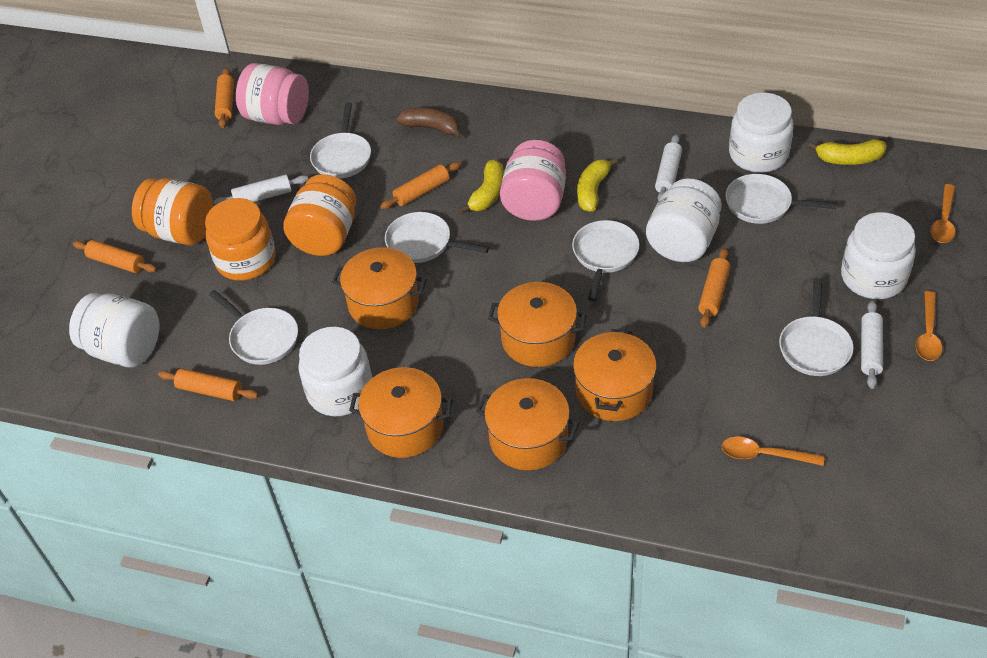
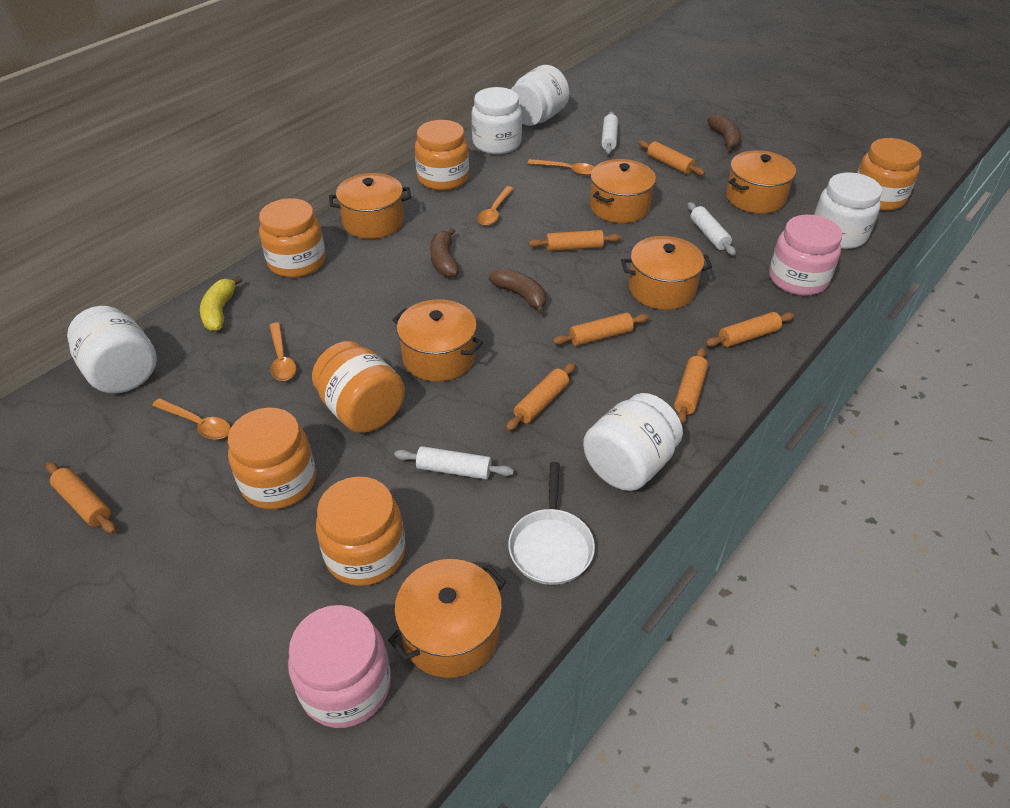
brown banana: [396,108,463,139] = 1 -> [430,228,459,278] [489,268,546,314] [707,114,741,151] = 3
orange jar: [132,178,213,245] [205,198,276,281] [283,174,356,256] = 3 -> [228,408,316,510] [259,198,325,278] [312,341,405,433] [316,477,406,586] [415,120,469,191] [857,138,922,211] = 6
orange pot: [332,247,427,329] [349,367,452,458] [476,378,579,470] [488,282,587,367] [573,329,657,421] = 5 -> [329,173,411,239] [388,559,506,678] [393,299,483,382] [590,159,656,223] [621,236,712,310] [726,150,796,214] = 6
orange rolling pin: [73,240,157,273] [158,368,258,401] [215,68,234,128] [380,162,461,209] [698,248,730,328] = 5 -> [46,462,116,534] [506,363,576,431] [529,230,621,251] [553,313,649,346] [638,140,705,176] [674,347,708,424] [705,312,794,347] = 7
orange spoon: [722,437,824,466] [916,291,942,361] [930,184,955,243] = 3 -> [152,398,231,440] [269,322,296,381] [477,186,514,226] [527,159,594,175] = 4
white pan: [209,290,298,365] [310,102,371,179] [385,212,489,263] [572,220,640,301] [725,174,837,224] [779,278,854,376] = 6 -> [508,462,595,585] = 1
yellow banana: [460,160,504,213] [577,158,618,212] [808,139,886,165] = 3 -> [200,276,242,331] = 1

